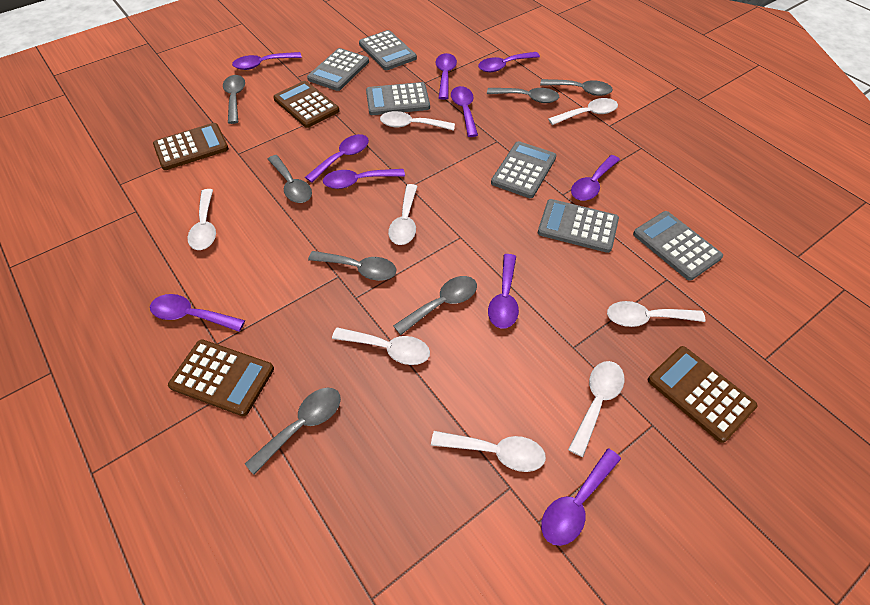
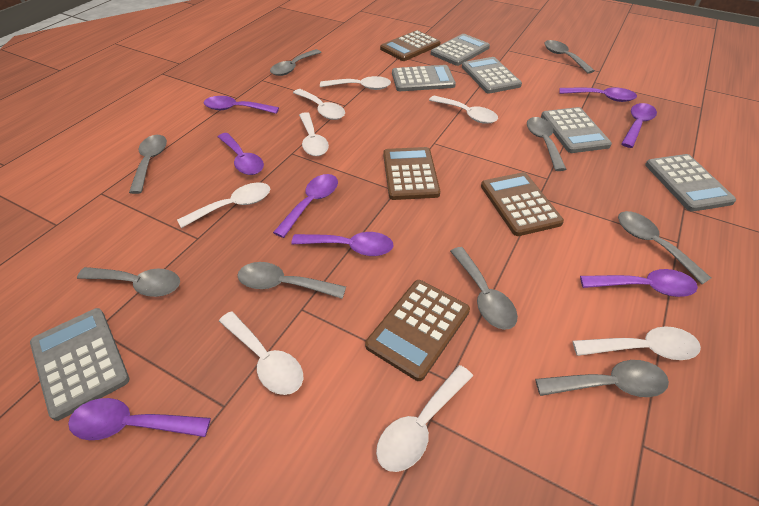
grey spoon: [223,75,245,124] [245,388,341,475] [267,155,312,203] [308,251,397,281] [393,276,477,335] [487,88,559,103] [540,79,613,96] = 7 -> [77,267,180,297] [129,135,167,194] [237,262,346,299] [270,49,322,76] [450,247,518,330] [527,117,566,171] [535,360,669,397] [544,40,595,74] [618,211,711,284] = 9
purple spoon: [150,294,245,332] [232,52,302,70] [305,134,369,183] [323,169,405,189] [436,53,457,100] [451,86,478,137] [478,52,540,72] [488,254,519,329] [541,448,621,546] [571,155,620,201] = 10 -> [68,398,211,440] [204,96,279,114] [218,133,264,175] [273,174,338,238] [291,232,393,256] [559,87,637,102] [580,269,698,297] [621,103,657,148] = 8

